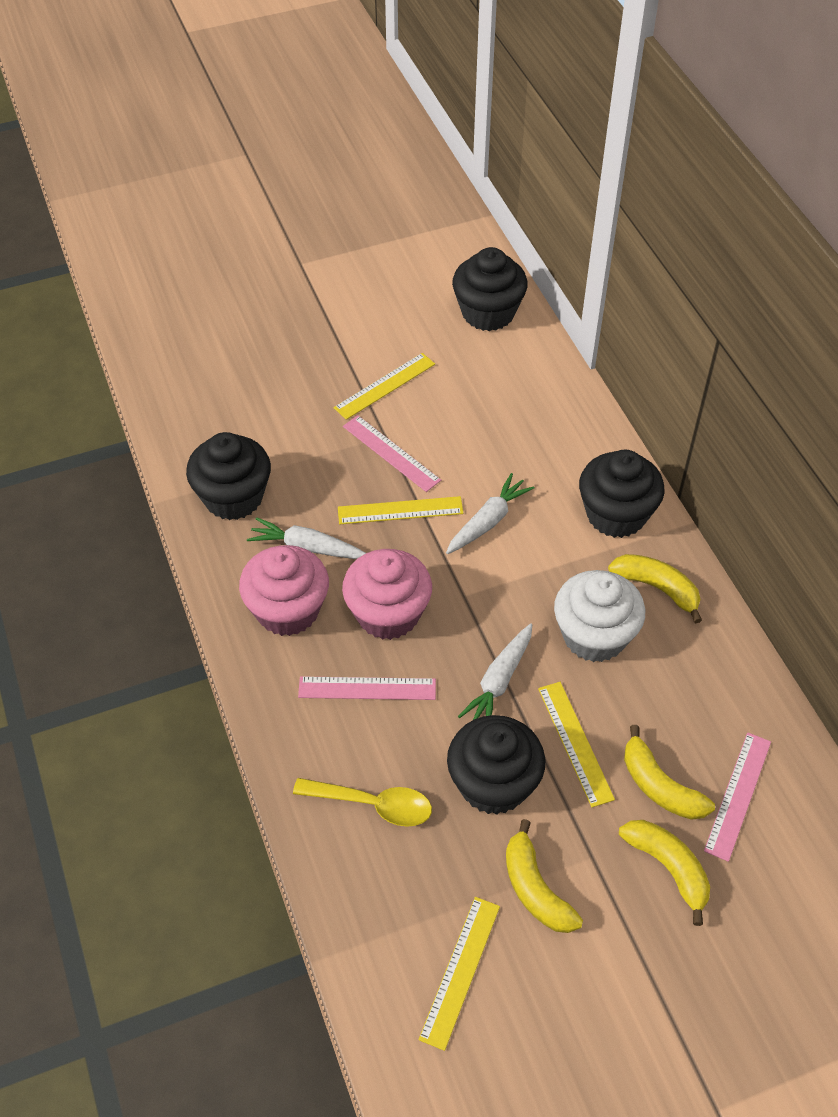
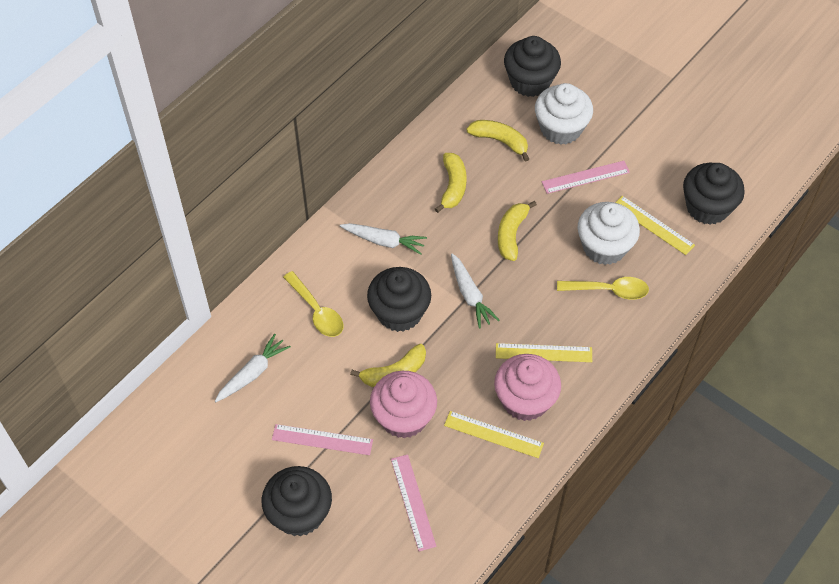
white cupcake: [554,570,645,662] = 1 -> [535,83,593,145] [577,202,640,265] = 2
yellow ruler: [334,353,435,420] [338,496,463,524] [419,897,500,1051] [538,682,615,807] = 4 -> [444,411,544,458] [496,343,592,362] [615,196,695,255] = 3
yellow spoon: [293,778,432,827] = 1 -> [283,271,343,337] [557,277,649,300] = 2

